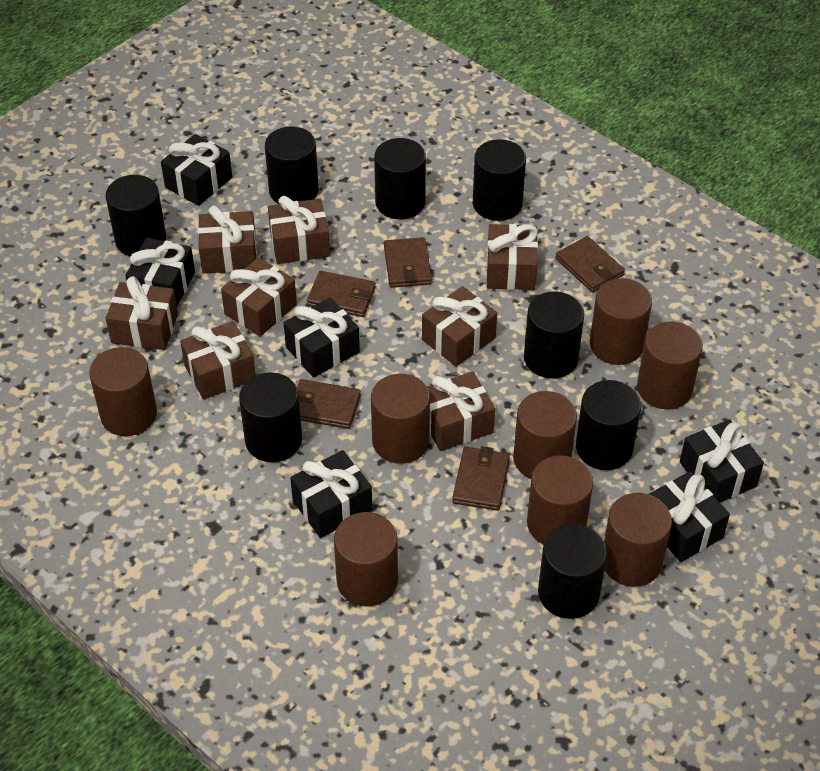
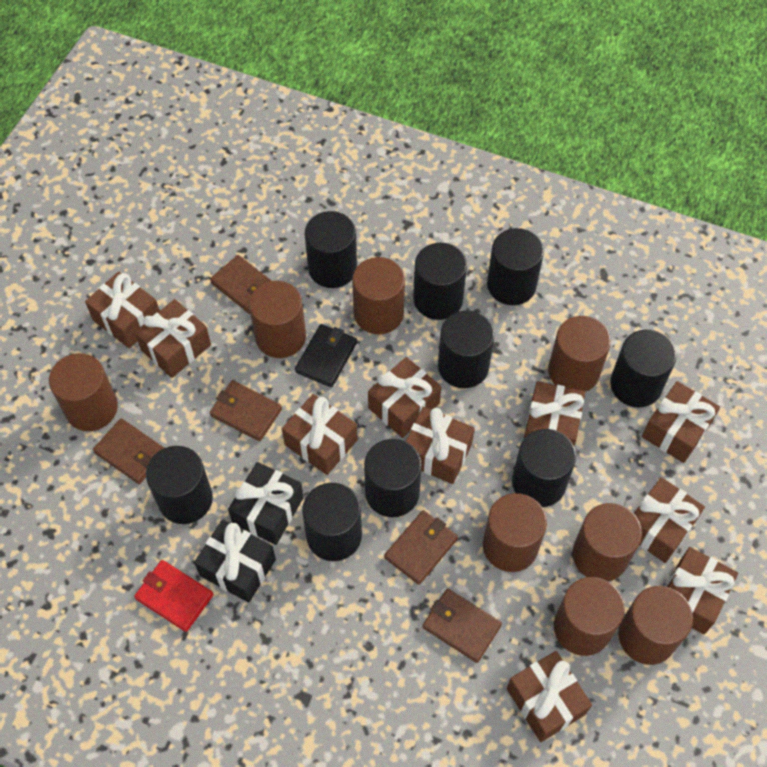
black cylinder: [105,175,166,257] [239,372,302,462] [265,126,319,204] [374,138,426,219] [473,139,526,221] [524,292,584,379] [538,524,607,619] [576,380,641,470] = 8 -> [146,446,213,524] [302,483,362,561] [305,211,357,288] [364,439,422,517] [413,243,467,320] [438,311,495,388] [487,228,544,305] [512,429,576,507] [610,330,677,407] = 9
black gift: [125,237,195,307] [161,134,232,206] [284,298,360,378] [290,450,372,538] [649,471,730,562] [680,419,764,502] = 6 -> [194,519,276,602] [228,462,304,545] = 2
black wallet: none = 0 -> [295,324,357,387] = 1
brown gift: [106,276,178,350] [180,321,256,400] [198,206,257,274] [221,258,297,337] [268,196,330,264] [422,286,497,367] [427,371,495,451] [486,224,538,290] = 8 -> [85,272,160,348] [135,299,211,378] [282,394,357,475] [368,357,441,438] [405,407,475,484] [507,651,592,742] [524,381,585,446] [634,477,705,563] [642,381,720,463] [666,547,738,634] = 10
red wallet: none = 0 -> [134,560,214,632] = 1

